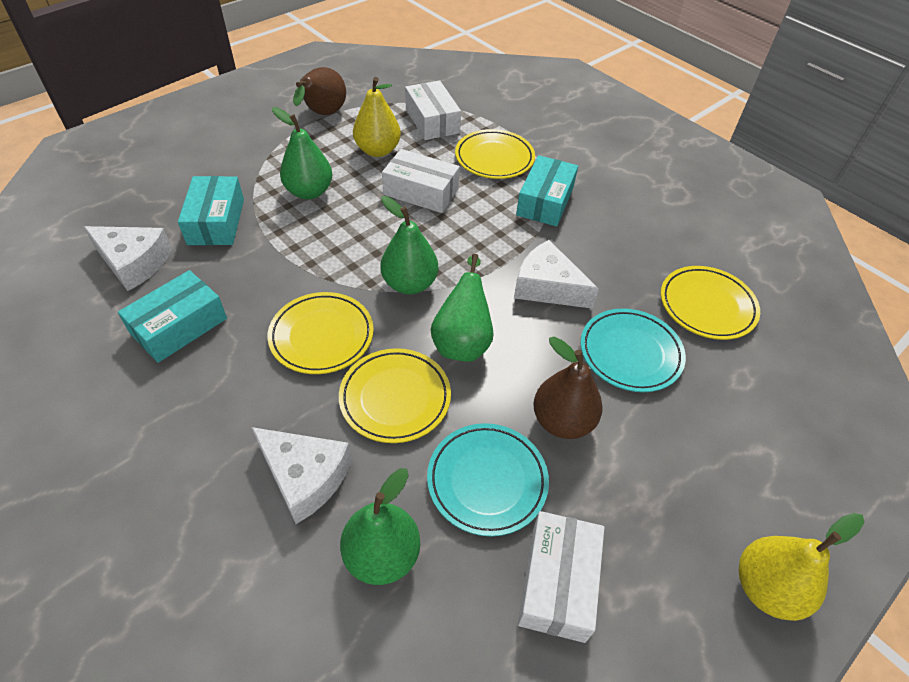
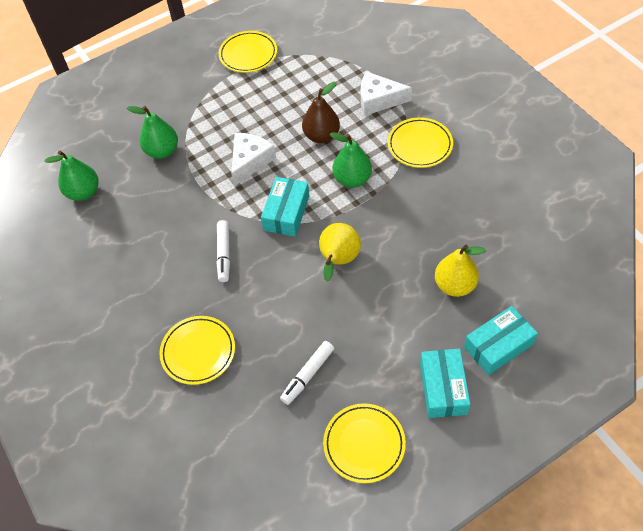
brown pear: [293,67,346,115] [533,337,603,439] = 2 -> [302,82,340,143] = 1
green pear: [272,107,332,199] [340,468,420,585] [380,196,438,294] [431,254,494,362] = 4 -> [45,150,99,201] [127,106,178,159] [330,132,372,188] = 3
turquoise plate: [427,423,549,537] [580,308,686,392] = 2 -> none = 0
white box: [382,149,460,213] [405,80,461,140] [518,511,604,643] = 3 -> none = 0
white cheese: [84,226,172,291] [251,427,352,524] [514,240,599,309] = 3 -> [231,133,276,186] [361,71,412,116] = 2
white marker: none = 0 -> [216,220,230,282] [280,341,334,405] = 2

